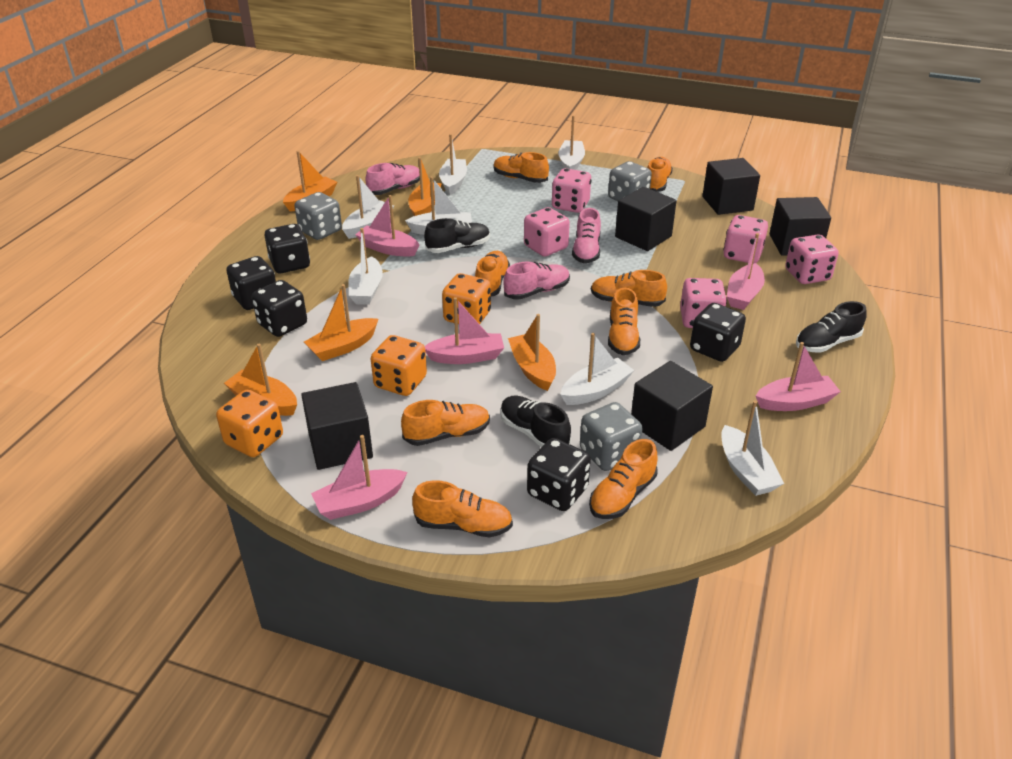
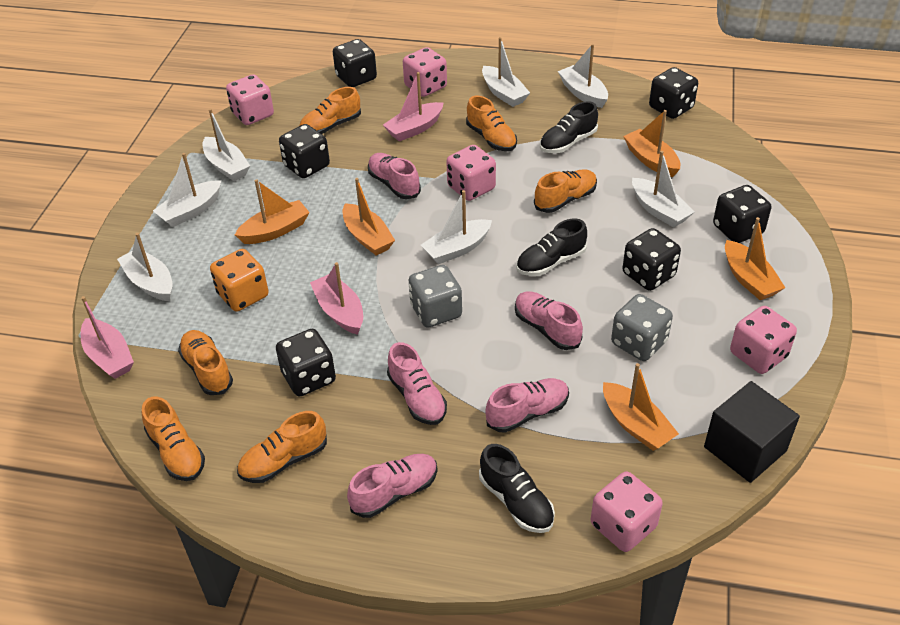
black cube: [301,382,373,470] [615,187,677,251] [631,361,713,451] [702,158,760,215] [770,197,831,256] = 5 -> [704,381,800,483] = 1
black dice: [226,256,276,310] [252,280,307,337] [264,224,310,273] [527,438,591,511] [690,303,746,362] = 5 -> [276,329,336,397] [279,124,330,178] [333,39,377,87] [622,228,681,291] [649,67,698,119] [713,185,771,243] = 6
grey dice: [295,192,342,240] [580,402,643,471] [608,161,652,201] = 3 -> [409,265,462,328] [611,294,673,361] = 2
orange dice: [216,390,283,457] [371,335,427,396] [442,273,491,324] = 3 -> [210,249,269,312] = 1
orange shoe: [401,400,490,446] [412,480,513,537] [475,251,510,297] [493,152,549,183] [589,439,658,519] [591,270,667,307] [608,288,640,355] [647,157,673,192] = 8 -> [142,397,205,481] [178,330,233,395] [237,411,327,483] [300,87,361,134] [466,96,517,151] [534,169,597,213] = 6
pink boat: [311,435,408,520] [355,195,419,257] [425,297,504,364] [727,233,765,310] [756,342,841,411] = 5 -> [81,296,134,379] [310,262,363,335] [383,72,443,142] = 3
pink shoe: [366,163,420,195] [503,262,570,300] [572,208,601,263] = 3 -> [347,454,438,518] [368,153,421,199] [387,342,447,425] [485,378,569,433] [515,291,583,350] = 5

